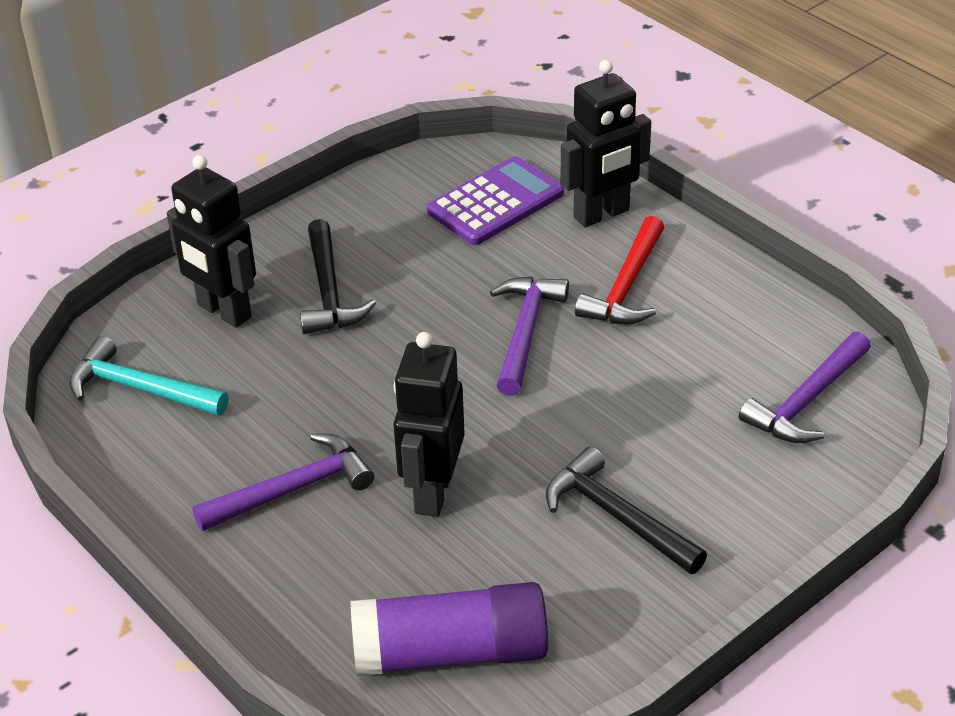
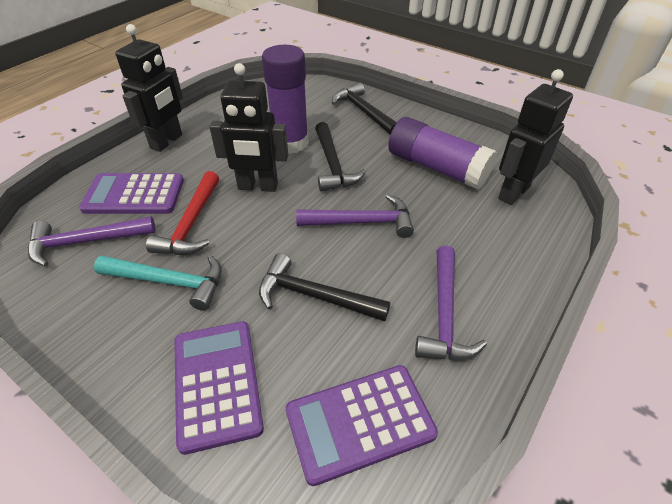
black hammer: [300,219,376,334] [546,447,707,574] = 2 -> [259,253,390,321] [315,122,366,192] [332,83,397,135] = 3
purple calculator: [427,156,564,245] = 1 -> [79,173,184,214] [174,321,264,455] [286,365,438,486] = 3
purple glue stick: [350,582,548,676] = 1 -> [262,45,309,154] [388,117,497,190] = 2

